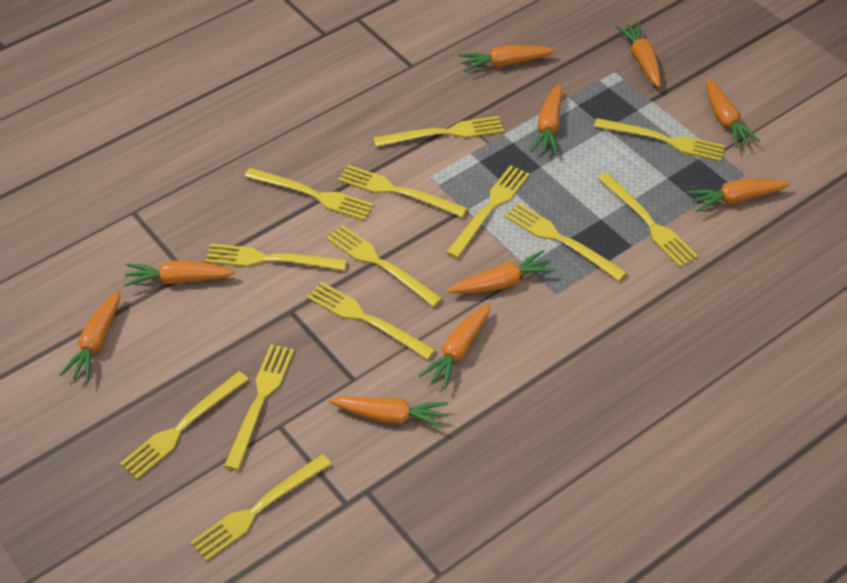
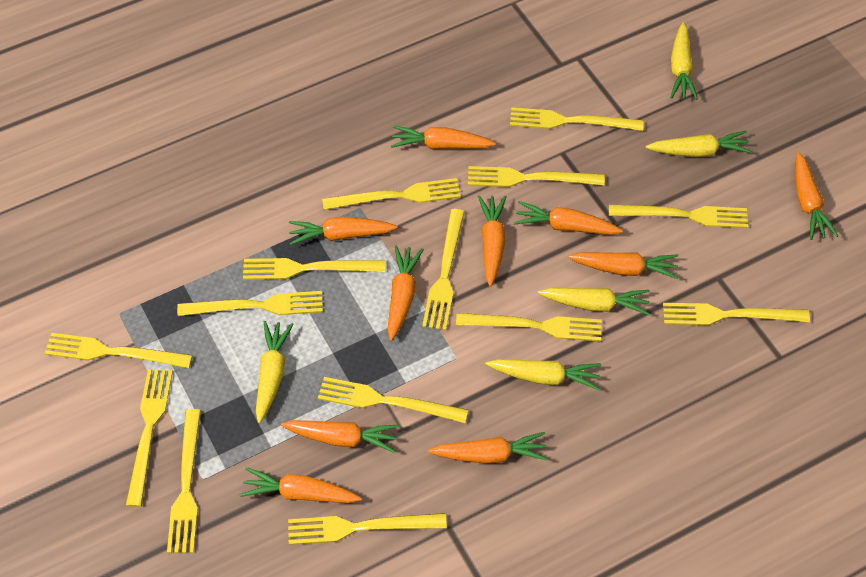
yellow carrot: none = 0 -> [256,321,294,423] [485,359,601,390] [538,288,650,315] [646,131,752,157] [670,22,698,100] = 5
yellow fork: [120,371,249,479] [190,454,332,561] [205,244,347,271] [224,344,294,471] [244,168,374,220] [307,282,436,360] [326,225,443,307] [338,165,468,218] [373,116,504,147] [446,165,530,258] [504,203,627,281] [594,118,725,162] [597,173,698,267] = 13 -> [44,333,192,368] [126,369,173,507] [167,409,201,553] [177,291,323,316] [243,258,385,280] [288,513,447,545] [318,377,468,423] [322,178,461,210] [422,209,465,330] [456,313,602,341] [468,166,605,187] [510,107,644,131] [609,205,748,228] [663,303,810,326] = 14

